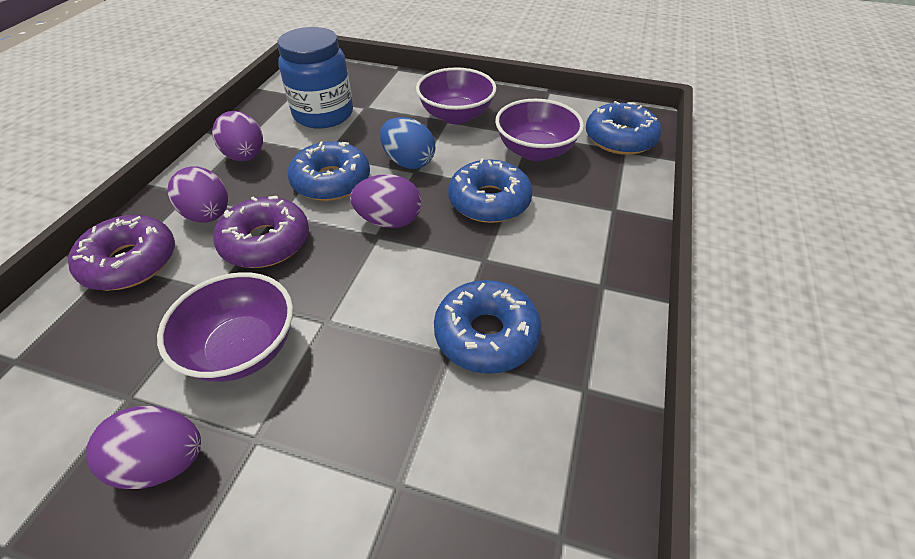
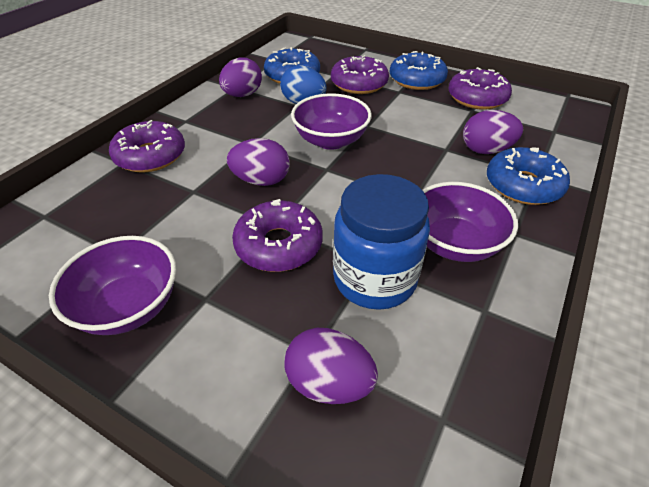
blue donut: [287,141,370,201] [434,280,542,374] [448,158,533,223] [586,101,662,155] = 4 -> [264,47,320,84] [390,51,448,90] [487,147,570,205] = 3
purple donut: [68,215,175,291] [213,196,309,268] = 2 -> [109,120,185,172] [232,199,323,272] [331,55,389,94] [448,67,512,110] = 4

